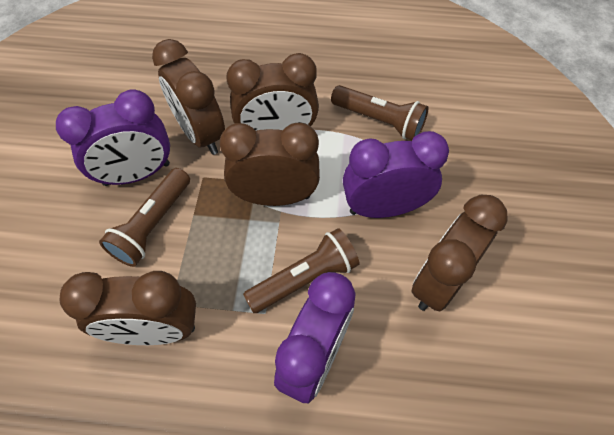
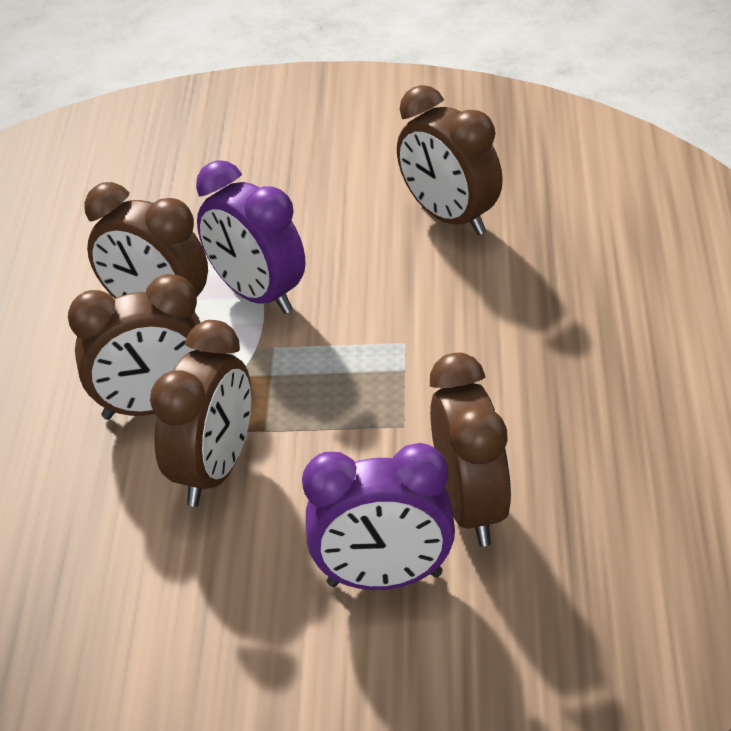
brown flashlight: [99,168,190,267] [243,228,360,313] [331,85,428,140] = 3 -> none = 0
purple clock: [56,90,170,186] [274,272,356,403] [343,131,449,218] = 3 -> [196,160,305,314] [302,443,455,590] = 2

